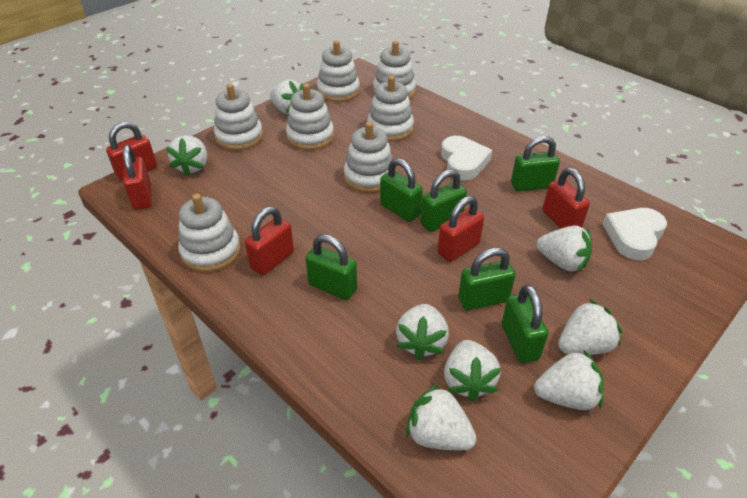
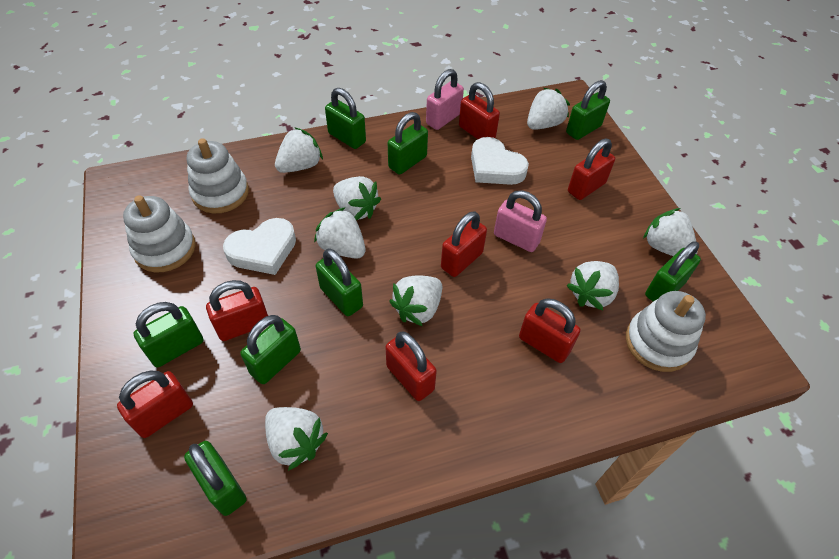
green padlock: [305,234,357,300] [380,158,423,222] [420,169,467,232] [458,248,516,310] [502,285,548,363] [511,136,560,192] = 6 -> [133,302,203,367] [184,441,247,516] [240,315,301,384] [316,249,363,316] [325,88,366,149] [388,112,428,175] [566,80,610,140] [645,241,701,302] = 8
pink padlock: none = 0 -> [426,69,464,130] [494,190,547,252] = 2
red padlock: [106,121,157,181] [123,145,152,210] [245,207,294,275] [437,196,484,262] [543,168,590,228] = 5 -> [117,370,193,438] [206,280,268,341] [385,332,437,401] [441,211,487,277] [459,82,500,139] [519,298,580,363] [568,139,615,200] = 7
white stacking toy: [178,194,241,272] [214,84,263,150] [286,83,334,150] [317,40,360,102] [344,122,393,193] [367,76,414,141] [373,41,416,99] = 7 -> [123,195,196,272] [187,138,249,213] [626,291,706,372] = 3

